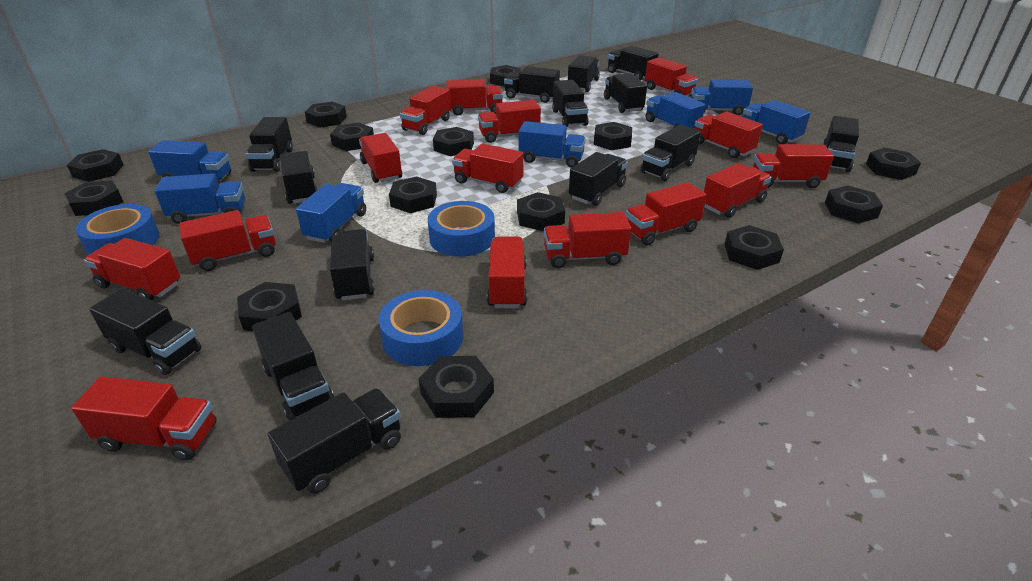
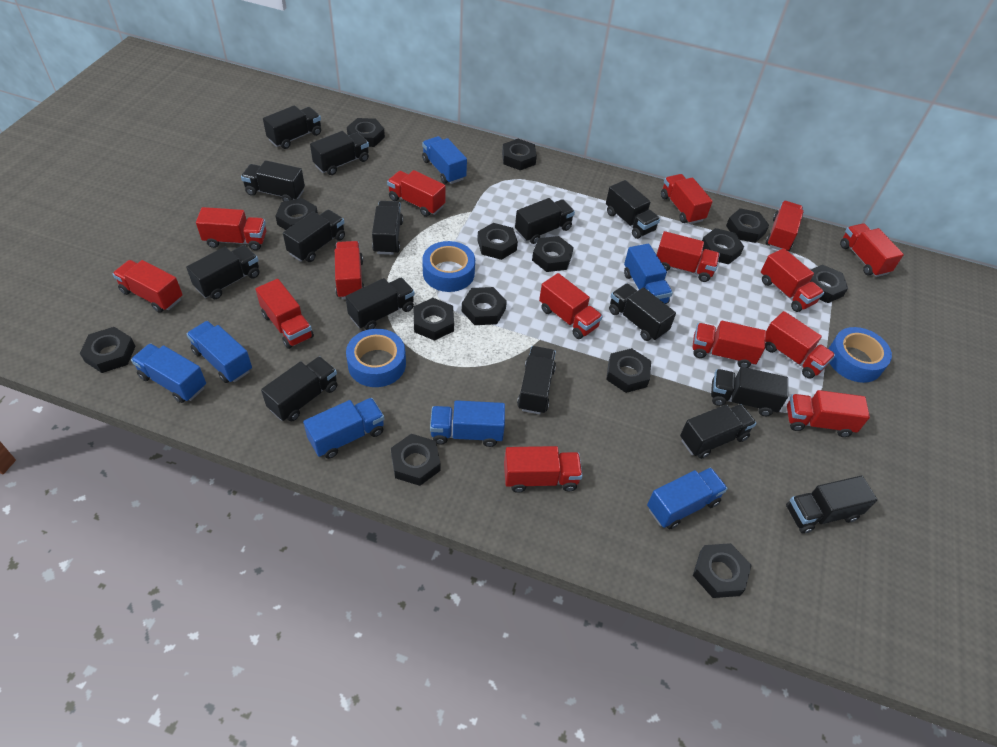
black truck: [89,289,201,375] [245,117,293,172] [252,312,334,421] [268,388,401,494] [280,151,318,204] [330,229,375,301] [504,66,560,103] [552,80,589,127] [568,55,600,92] [569,152,628,206] [604,73,647,113] [608,46,659,80] [641,125,701,181] [823,116,859,172] = 14 -> [186,245,259,299] [241,160,305,202] [261,356,337,422] [263,105,321,149] [283,210,345,262] [310,131,369,175] [346,278,415,330] [372,201,403,255] [515,198,575,244] [517,346,556,414] [606,180,660,239] [609,283,676,341] [680,404,757,459] [711,367,788,416] [786,476,878,534] = 15

